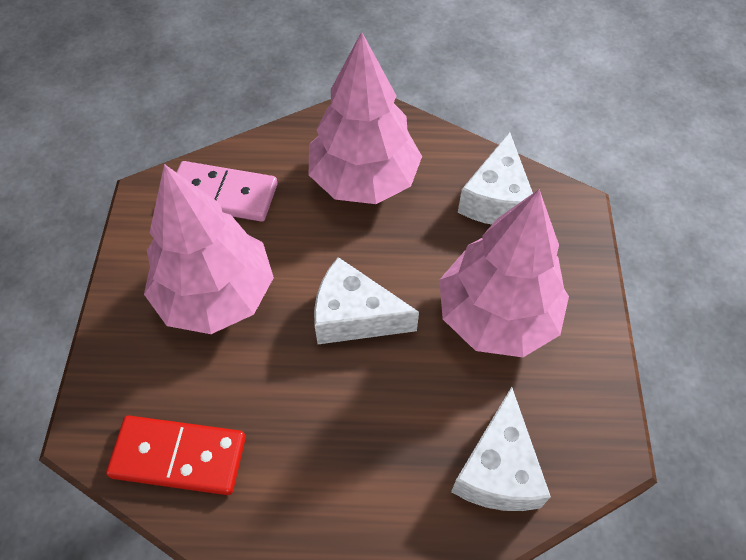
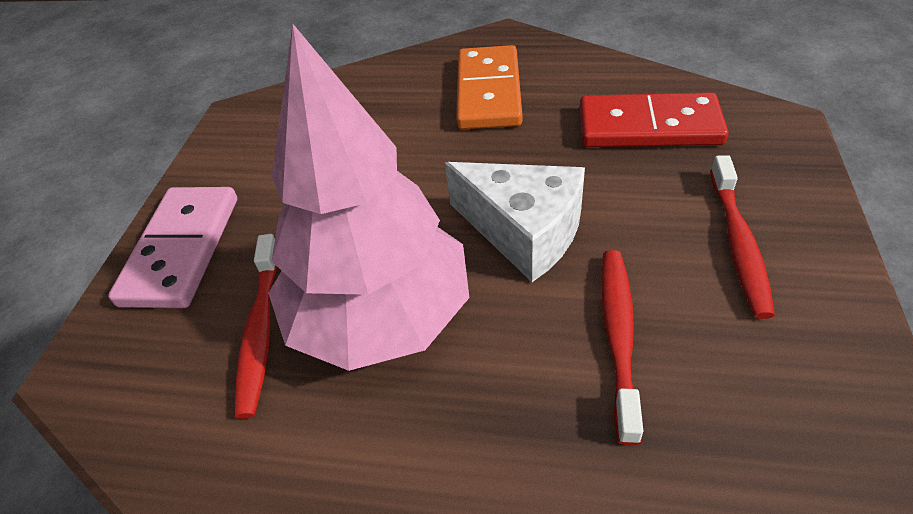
orange domino: none = 0 -> [456,45,522,129] = 1
pink tree: [144,164,274,334] [309,32,422,204] [439,189,569,357] = 3 -> [268,24,469,371] = 1
red toothbrush: none = 0 -> [234,234,277,419] [601,250,643,446] [710,155,775,319] = 3
white cheese: [314,257,419,344] [451,387,551,511] [458,132,533,225] = 3 -> [445,162,585,282] = 1

